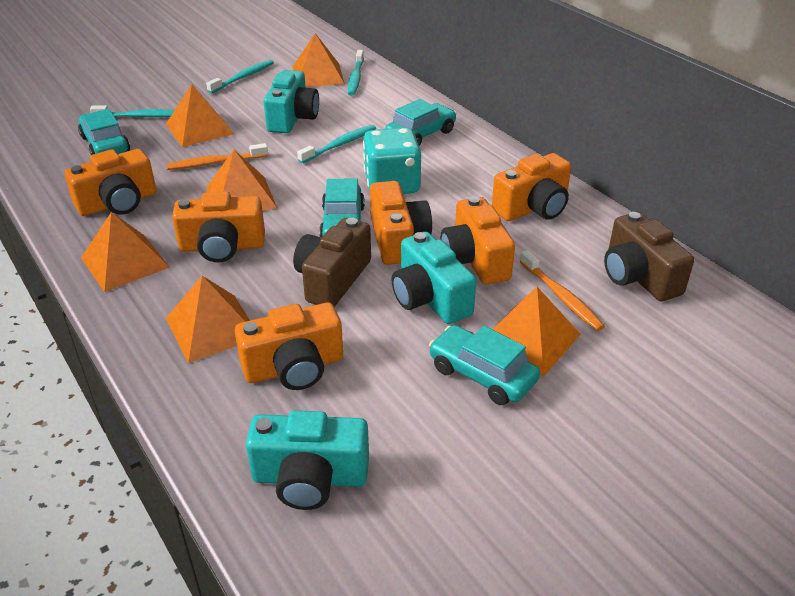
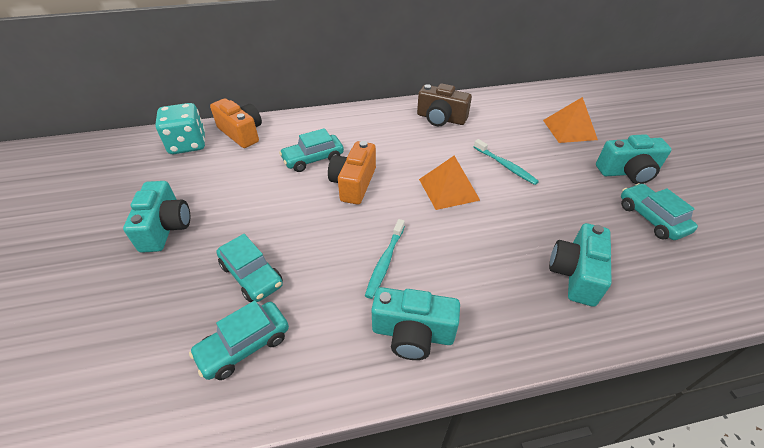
brown camera: [293,218,371,307] [604,212,694,301] = 2 -> [417,83,472,127] = 1
orange camera: [64,149,156,216] [172,191,265,262] [235,302,343,390] [370,181,432,265] [441,196,515,284] [492,153,571,221] = 6 -> [210,99,262,148] [328,141,376,205] = 2
orange pyramid: [81,212,170,292] [166,84,234,147] [166,276,250,363] [206,150,277,211] [292,33,345,87] [492,287,581,377] = 6 -> [419,156,480,210] [543,97,598,143] = 2
orange toothbrush: [166,143,268,170] [519,250,605,331] = 2 -> none = 0
turquoise camera: [246,410,369,510] [263,70,319,133] [392,232,476,324] = 3 -> [123,181,190,253] [372,287,460,360] [549,223,612,307] [596,134,672,184] = 4
turquoise toothbrush: [90,105,174,117] [206,60,274,94] [297,125,376,164] [348,50,364,96] = 4 -> [365,219,405,299] [474,139,539,185] = 2

